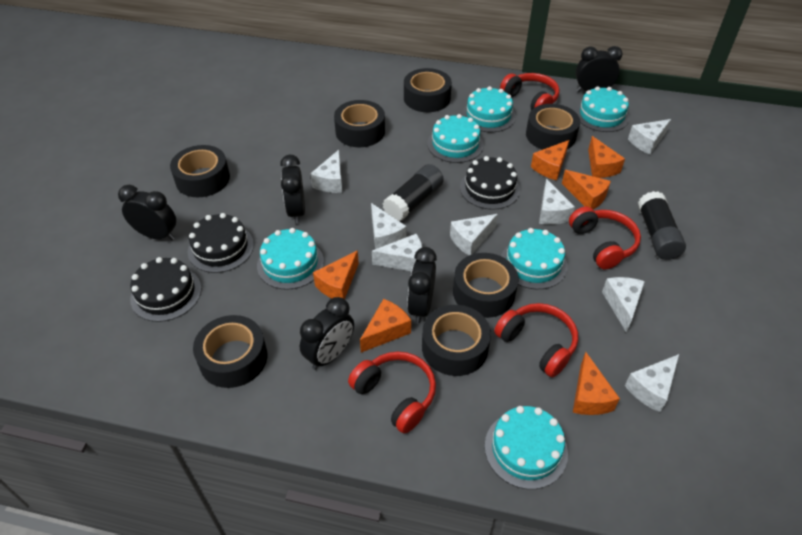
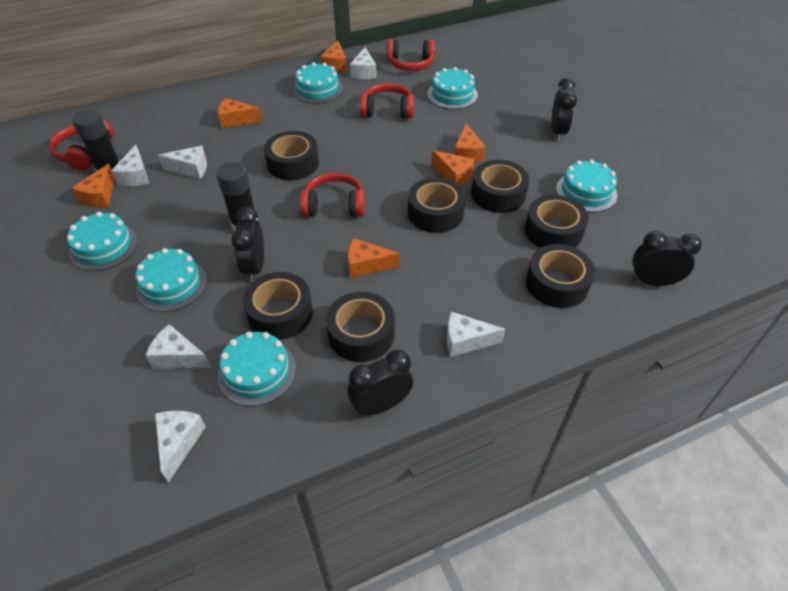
black cake: [130,257,202,322] [188,213,254,273] [460,156,520,210] = 3 -> none = 0
black clock: [118,185,176,240] [280,155,305,224] [300,297,354,370] [407,247,437,323] [576,46,622,92] = 5 -> [231,207,264,282] [347,350,413,416] [551,78,577,141] [631,231,702,286] = 4
white cheese: [310,150,342,193] [371,203,406,249] [372,234,422,271] [450,214,498,255] [539,178,575,225] [602,277,645,333] [625,354,679,412] [628,119,671,154] = 8 -> [111,144,149,186] [145,324,211,369] [155,411,206,482] [158,146,207,179] [350,47,377,79] [446,312,505,357] = 6

